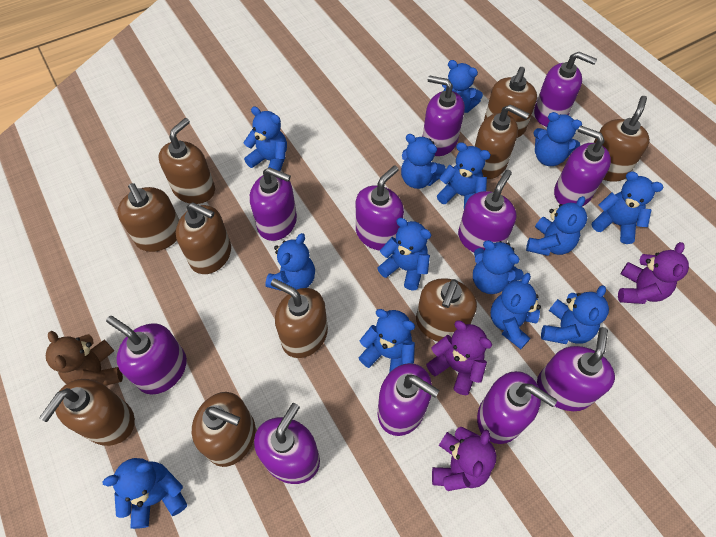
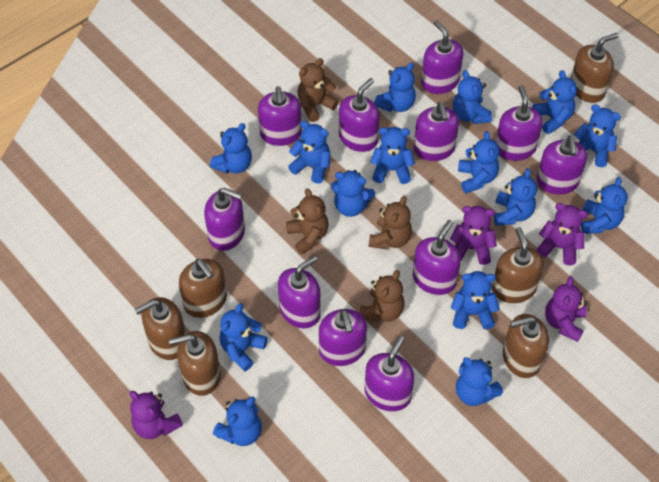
blue teddy bear: [102,458,187,529] [244,106,287,171] [265,233,315,291] [359,309,415,373] [377,218,431,291] [401,134,446,189] [437,142,491,208] [442,60,483,113] [473,240,524,294] [491,273,541,349] [526,196,587,256] [533,112,582,166] [541,285,609,344] [592,171,664,244] = 14 -> [210,123,252,173] [213,397,262,446] [219,303,267,371] [288,121,330,184] [331,170,375,217] [370,127,415,184] [374,62,416,112] [451,271,500,330] [453,70,492,124] [456,357,503,406] [458,131,500,193] [494,168,537,226] [532,70,577,134] [574,105,621,167] [581,177,628,234] = 15
brown soap dispenser: [39,379,135,446] [117,183,179,252] [159,118,215,204] [176,202,231,274] [192,392,256,467] [271,279,328,358] [416,278,477,342] [475,104,529,179] [484,67,537,138] [594,96,650,182] = 10 -> [135,297,186,360] [169,331,221,396] [179,259,227,318] [492,227,544,303] [503,314,549,378] [570,33,619,103] = 6
brown teddy bear: [46,331,123,386] = 1 -> [286,188,329,255] [297,58,339,122] [359,270,405,322] [369,196,412,250] = 4
purple teddy bear: [426,321,492,395] [432,427,496,491] [618,242,689,304] = 3 -> [130,391,183,439] [450,206,497,265] [537,203,588,265] [545,276,587,342] = 4

